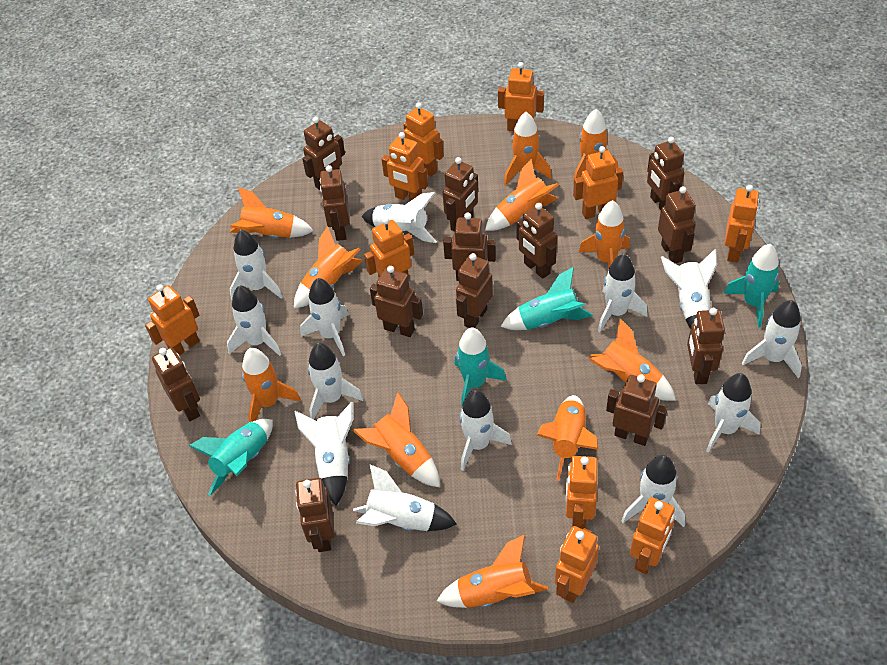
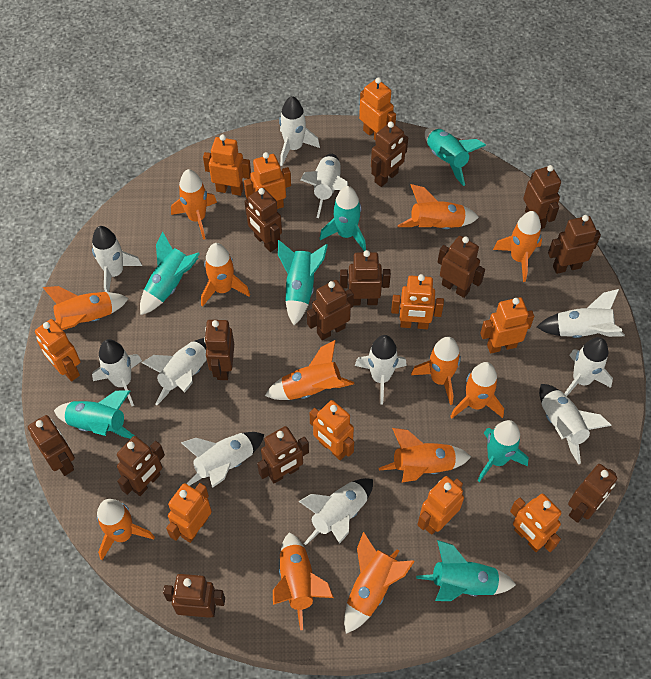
orange rocket: [230,187,314,238] [242,348,301,422] [294,226,363,309] [352,392,440,487] [437,534,548,608] [485,159,559,231] [504,112,552,186] [537,395,598,481] [573,109,618,184] [579,200,630,270] [589,318,676,401] = 11 -> [42,286,129,330] [97,499,155,560] [171,169,217,240] [201,243,250,307] [265,340,354,400] [273,532,334,630] [344,532,415,634] [379,428,471,482] [398,184,479,229] [411,337,461,405] [450,362,504,418] [493,211,542,282] = 12
turquoise rocket: [189,419,273,496] [454,327,507,408] [501,267,593,330] [723,244,779,328] = 4 -> [54,390,135,439] [140,231,200,315] [278,240,328,325] [319,186,366,251] [416,540,516,601] [425,128,486,186] [477,420,529,482] = 7
white rocket: [227,285,282,356] [230,230,283,300] [294,402,353,506] [300,278,349,356] [308,343,364,419] [353,464,457,531] [362,192,437,243] [459,390,512,471] [598,254,647,332] [621,455,685,527] [661,249,717,329] [706,373,760,453] [742,300,802,378] = 13 -> [92,226,142,292] [92,339,142,406] [141,338,207,405] [181,432,264,488] [279,96,320,166] [298,478,373,545] [300,154,348,218] [355,335,407,405] [537,289,625,338] [539,384,612,464] [565,337,613,396] = 11

